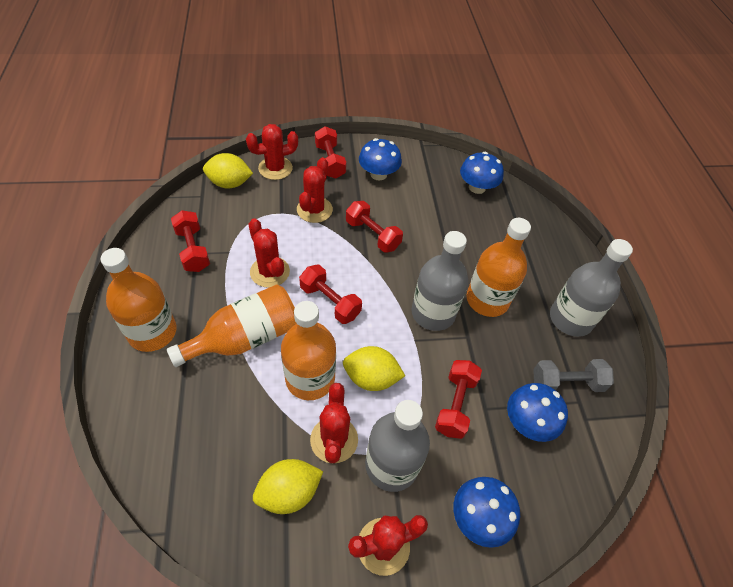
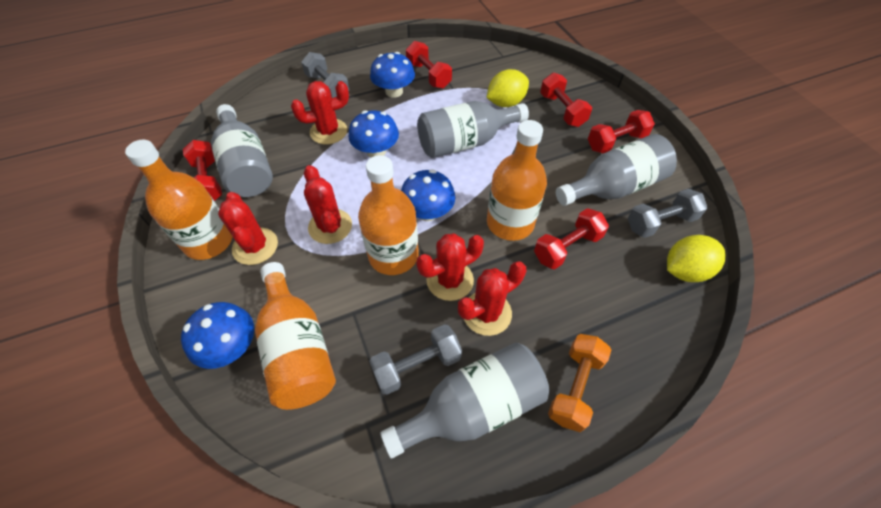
grey bottle: [365,400,430,492] [411,231,468,331] [550,239,633,337] = 3 -> [211,104,273,197] [380,343,549,459] [417,101,529,158] [556,134,677,206] = 4
grey dumbbell: [533,359,614,392] = 1 -> [301,52,350,98] [369,324,462,395] [628,189,708,238] = 3
orange dumbbell: none = 0 -> [548,334,611,432] = 1
yellow lemon: [203,153,253,189] [253,459,324,514] [343,346,405,391] = 3 -> [486,69,529,107] [667,235,726,282] = 2

